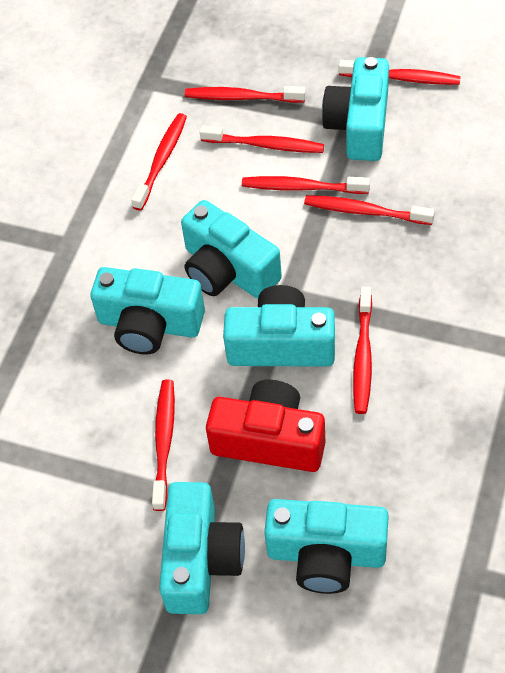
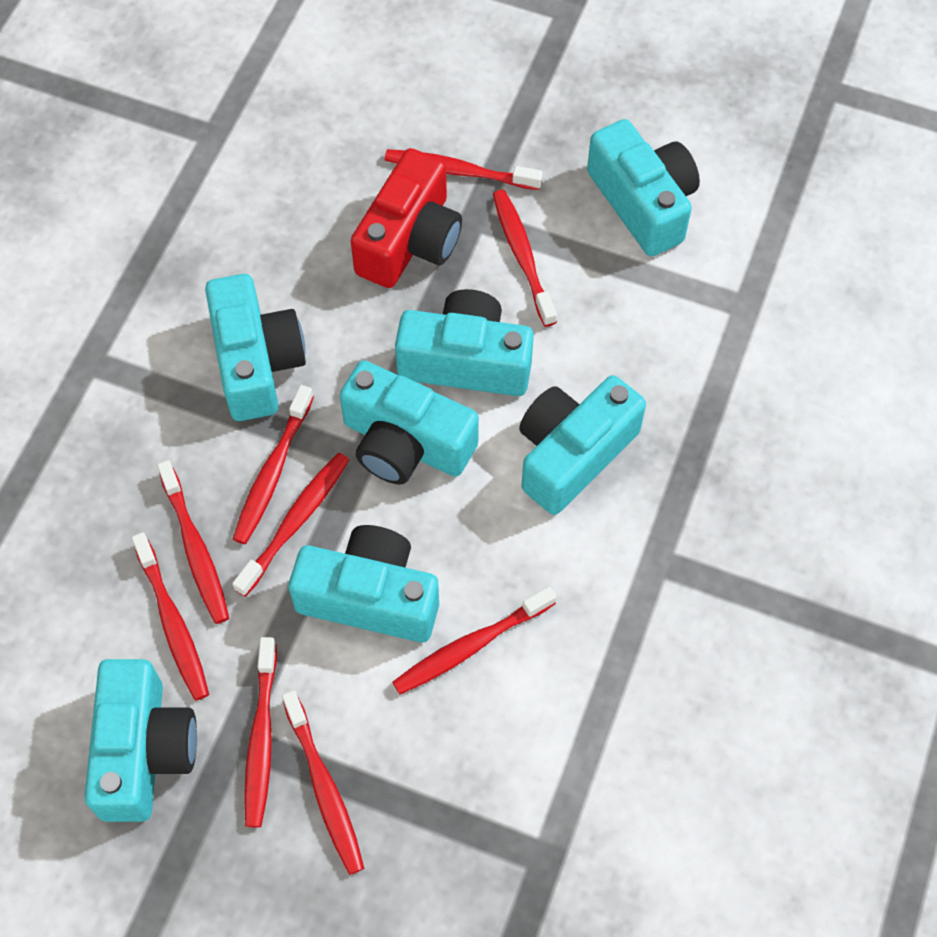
red toothbrush: [131,113,187,211] [152,379,175,511] [185,86,306,103] [200,125,324,153] [242,176,370,194] [304,195,435,225] [339,60,461,85] [353,287,372,414] = 8 -> [132,532,209,701] [157,460,229,624] [232,453,349,597] [233,385,314,544] [244,637,277,828] [282,690,364,875] [385,149,543,190] [392,586,557,694] [493,190,557,327] = 9
turquoise camera: [90,267,205,355] [159,482,245,614] [181,200,282,299] [223,285,335,367] [264,499,389,594] [322,57,389,161] = 6 -> [84,659,197,822] [205,274,306,421] [289,525,439,642] [340,360,479,485] [395,289,534,396] [519,375,646,515] [587,119,700,257] = 7

